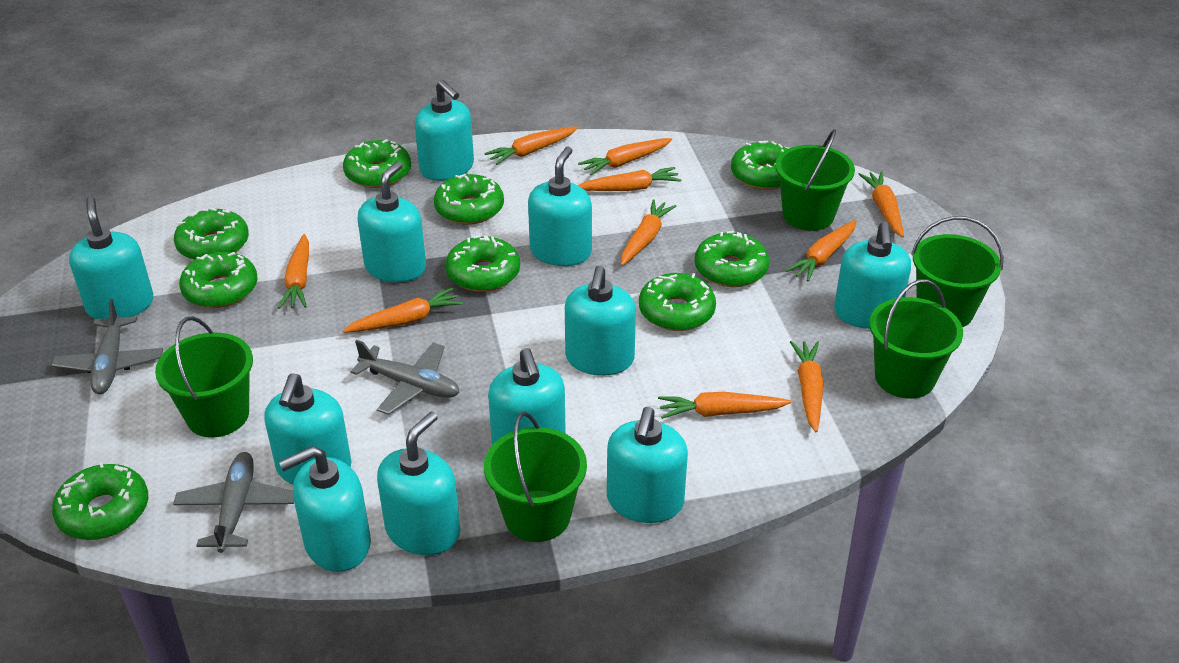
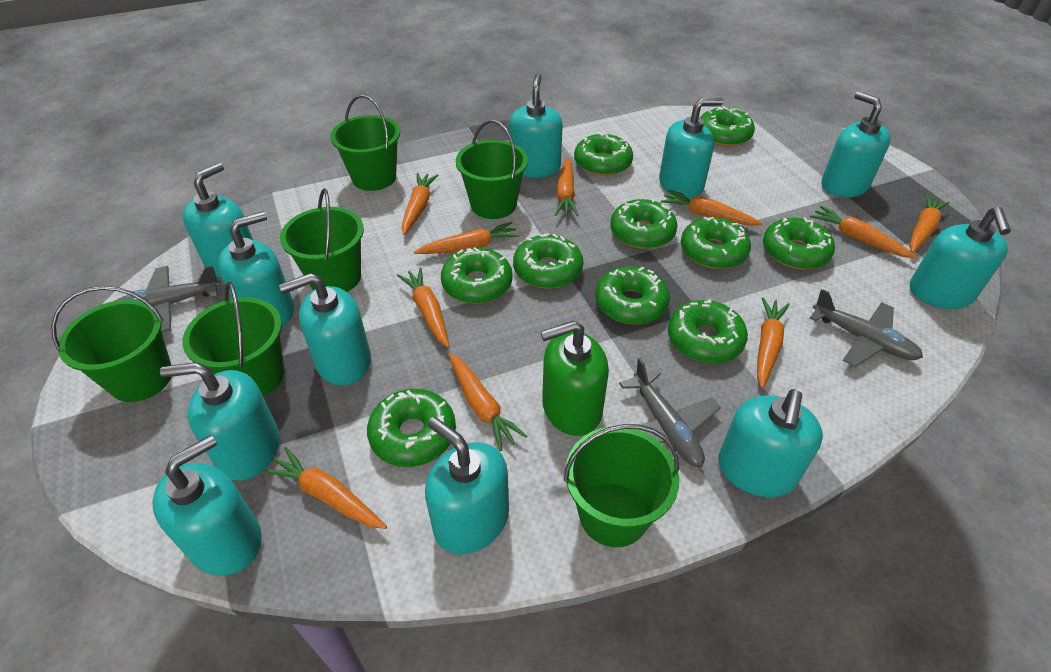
green bucket: [155,316,253,438] [484,412,587,542] [775,129,855,231] [869,279,963,399] [911,216,1004,327] = 5 -> [51,286,171,402] [182,282,285,396] [280,188,364,292] [330,95,400,191] [456,120,528,219] [564,424,679,547] = 6
green donut: [52,461,148,540] [174,208,249,260] [179,252,258,308] [343,139,411,188] [434,174,504,225] [445,235,520,292] [639,273,716,331] [695,231,769,287] [731,141,787,190] = 9 -> [367,389,456,467] [441,247,513,304] [513,233,583,289] [574,133,633,176] [595,266,670,325] [610,198,677,249] [668,299,748,363] [681,217,751,269] [700,106,755,147] [763,217,835,270] = 10
green soap dispenser: none = 0 -> [541,320,609,436] = 1

